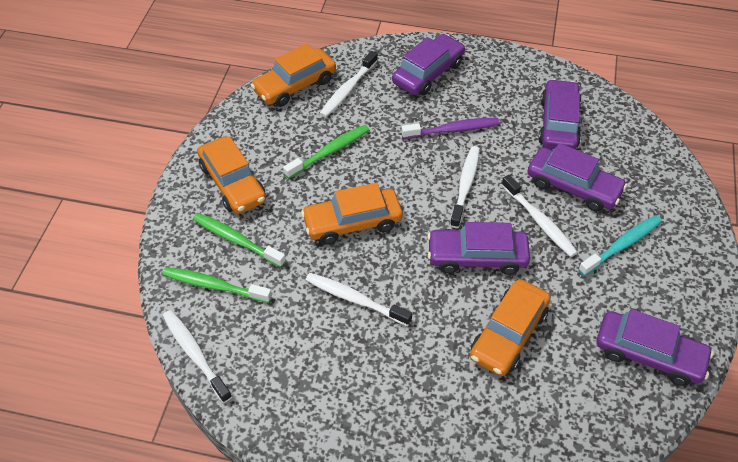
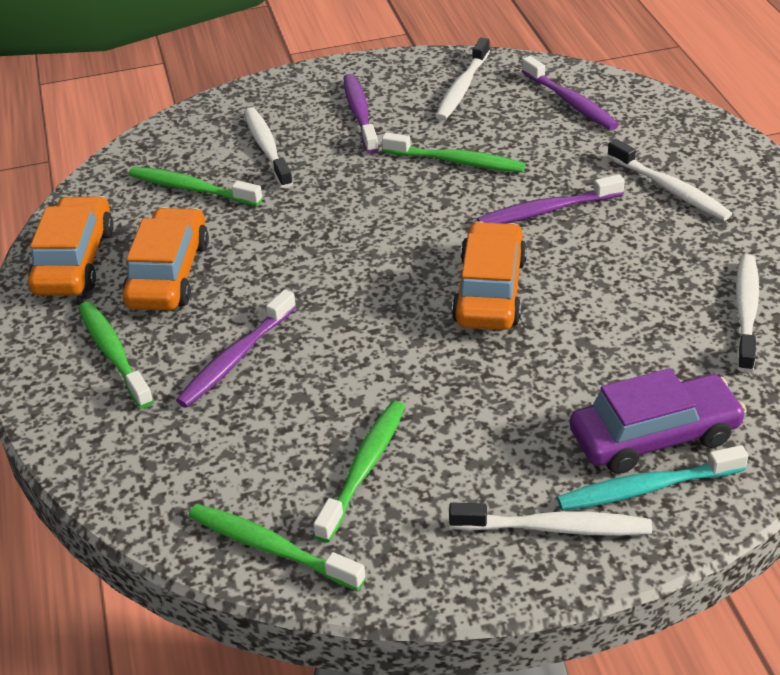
green toothbrush: [162,267,272,303] [193,213,286,267] [283,125,369,179] = 3 -> [78,301,154,409] [129,167,262,206] [189,504,366,591] [313,401,405,542] [382,132,525,172] = 5
orange car: [197,136,266,214] [251,43,336,107] [301,183,403,245] [470,279,551,376] = 4 -> [28,196,114,296] [122,207,209,310] [452,221,527,330] = 3
purple car: [392,34,465,95] [427,222,530,275] [527,143,627,212] [538,79,582,149] [596,309,714,386] = 5 -> [570,368,747,474] = 1
purple toothbrush: [401,118,500,139] = 1 -> [176,289,296,407] [343,74,379,154] [477,174,625,224] [522,56,619,130] = 4

